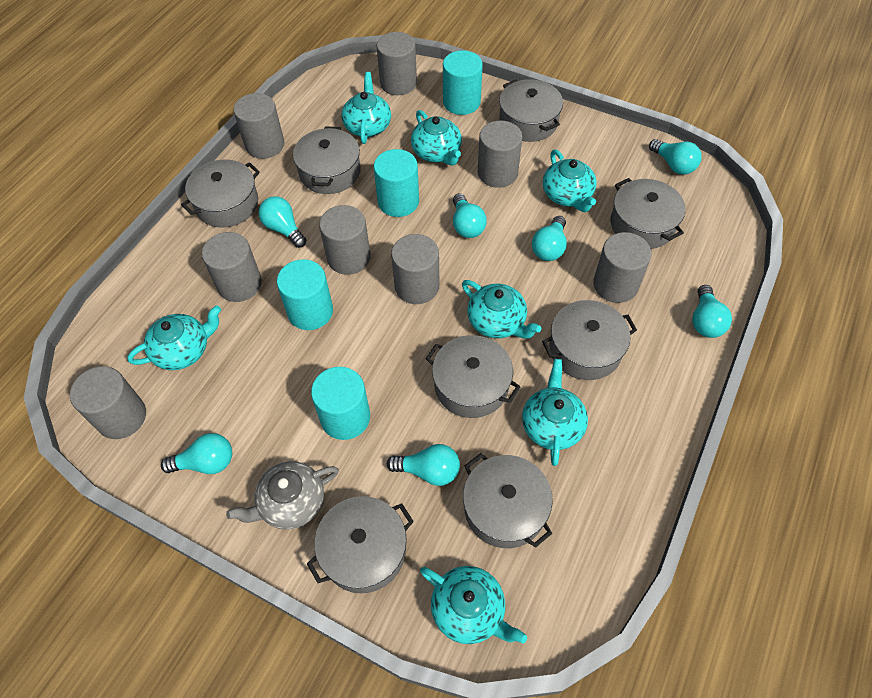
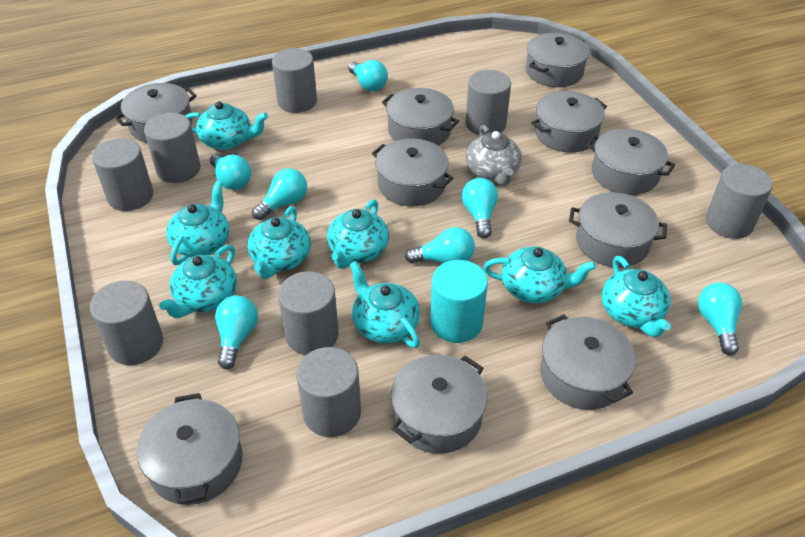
grey pot: [181,159,260,228] [293,126,361,194] [307,496,414,593] [425,335,520,418] [463,453,553,548] [499,79,563,142] [542,300,637,380] [611,178,685,249] = 8 -> [115,83,197,143] [136,393,242,505] [372,139,454,207] [382,88,459,146] [391,355,487,454] [526,33,589,87] [531,91,607,153] [540,314,636,410] [569,192,667,267] [586,129,675,195] = 10
turquoise cylinder: [277,259,333,330] [311,367,370,440] [374,149,419,217] [443,50,483,115] = 4 -> [430,260,488,343] = 1
turquoise teapot: [127,305,221,370] [342,72,391,144] [411,110,462,166] [420,566,527,644] [462,280,541,339] [522,359,588,466] [543,150,597,212] = 7 -> [159,245,237,318] [166,181,229,265] [185,101,268,150] [247,206,311,279] [327,199,389,269] [350,261,420,348] [483,247,596,303] [601,256,671,338] = 8

